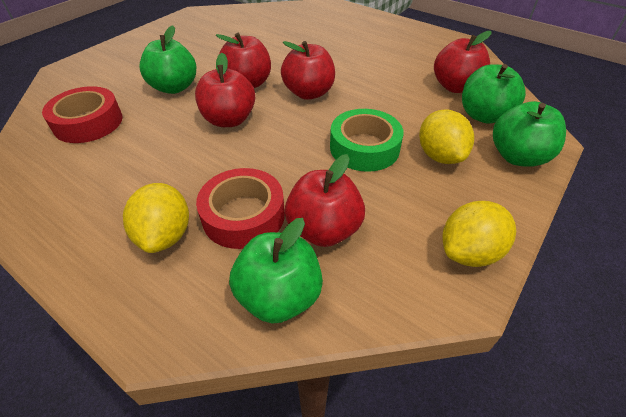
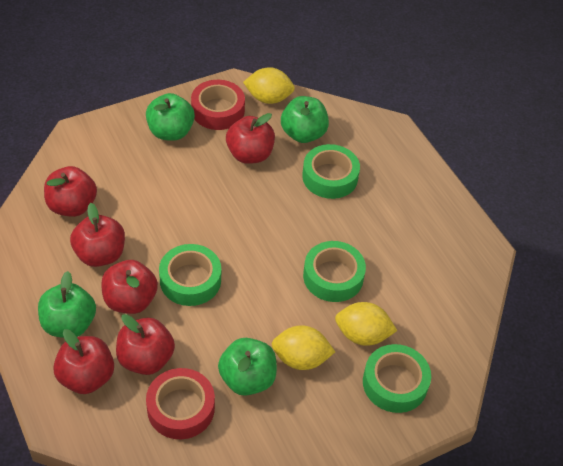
green tape: [330,109,404,172] = 1 -> [159,244,221,306] [302,144,360,199] [303,241,366,302] [363,344,431,413] = 4
red apple: [195,53,255,127] [216,33,271,88] [281,41,335,100] [285,154,365,247] [434,31,492,93] = 5 -> [44,166,97,217] [53,329,114,394] [70,203,125,267] [101,260,158,314] [116,314,175,375] [226,113,275,164] = 6

